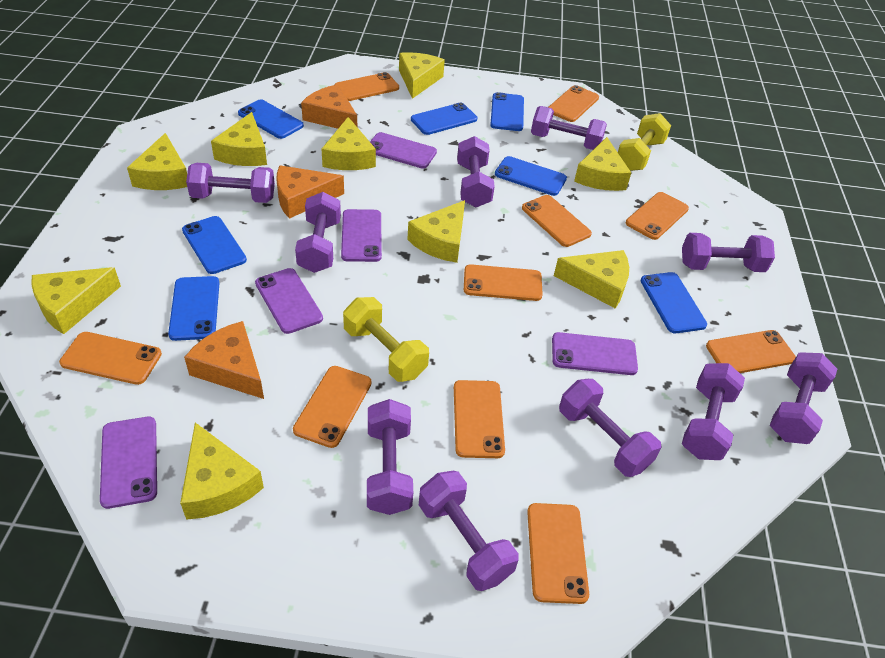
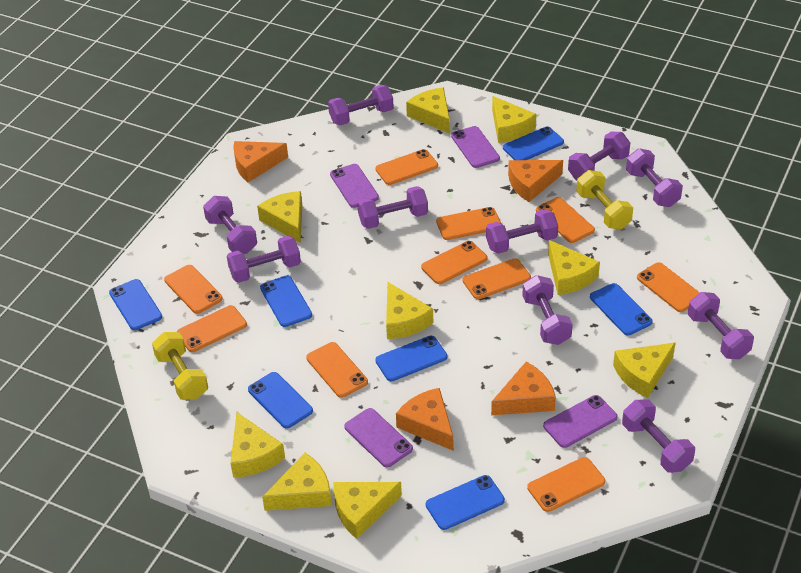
orange cheese: [184,321,264,399] [276,165,344,219] [301,84,357,129] = 3 -> [233,141,288,182] [396,388,454,451] [491,361,556,415] [508,160,563,202] = 4
purple phone: [100,417,157,509] [255,268,323,334] [341,209,382,262] [370,132,437,168] [552,332,638,375] = 5 -> [330,164,379,208] [344,408,413,467] [451,126,500,168] [543,395,618,448] = 4

